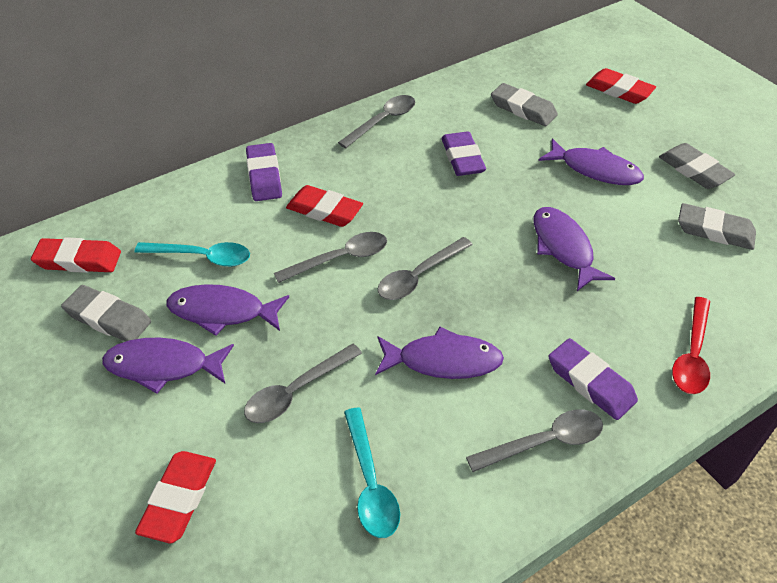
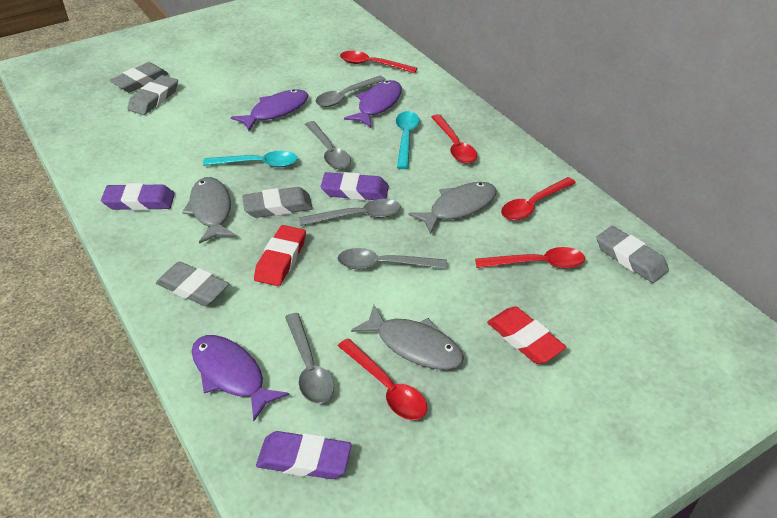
grey eraser: [61,285,151,342] [491,83,558,126] [659,143,735,189] [678,203,756,250] = 4 -> [109,62,168,92] [127,75,178,115] [156,261,229,306] [242,187,313,218] [596,226,669,283] = 5
grey fish: none = 0 -> [182,177,236,244] [351,305,464,370] [408,182,497,234] = 3
purple fish: [102,338,234,394] [167,284,289,336] [375,327,504,379] [534,207,615,291] [539,138,644,185] = 5 -> [192,335,289,421] [231,89,308,131] [344,80,402,127] = 3
red eraser: [31,237,121,273] [135,451,216,543] [286,185,363,227] [586,68,656,104] = 4 -> [254,225,306,286] [487,306,566,364] = 2
red spoon: [672,297,710,394] = 1 -> [338,338,427,420] [340,51,417,73] [431,114,477,164] [475,247,585,268] [501,177,576,221] = 5

